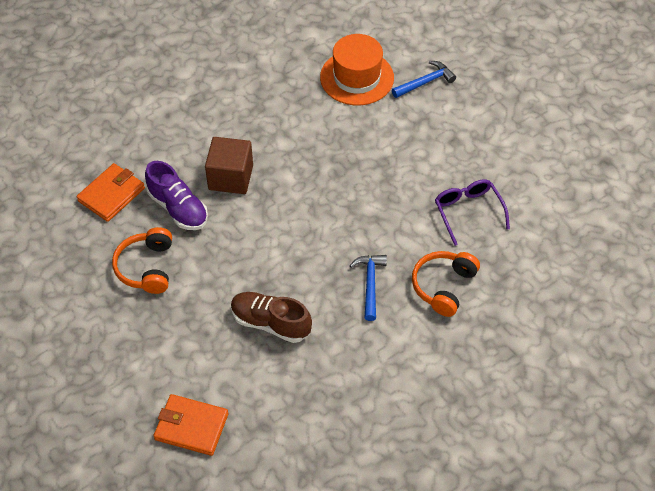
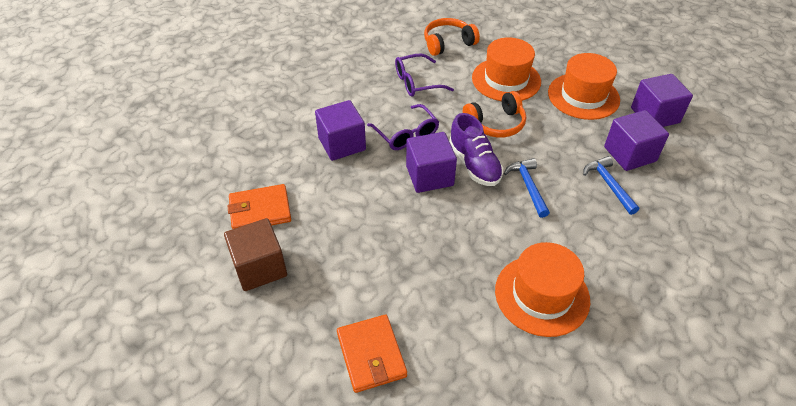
brown shoe: [231,292,312,343] = 1 -> none = 0
orange hat: [320,34,394,105] = 1 -> [472,37,541,101] [495,242,590,337] [548,53,620,120] = 3
purple cube: none = 0 -> [315,100,366,161] [406,132,457,193] [604,110,669,171] [631,74,693,127] = 4
purple glasses: [435,179,510,246] = 1 -> [367,104,439,150] [395,54,454,97] = 2

